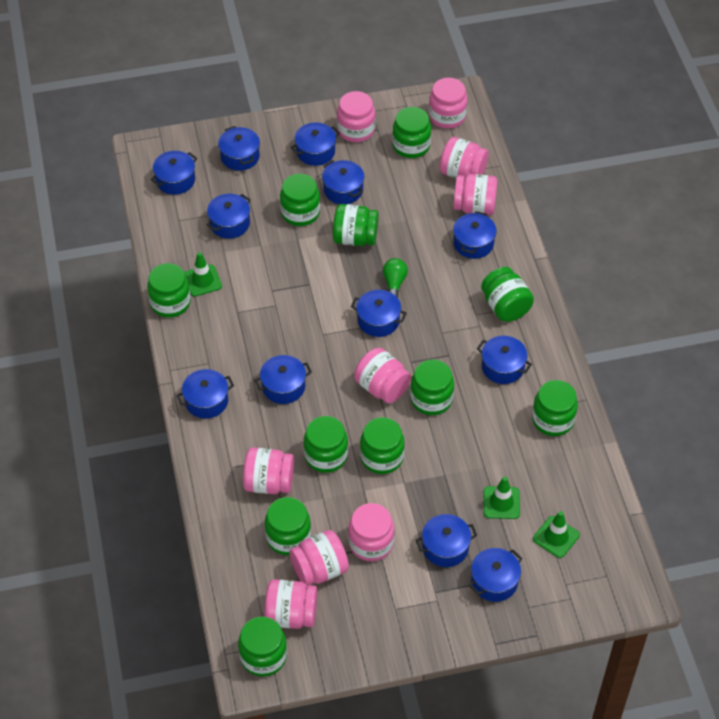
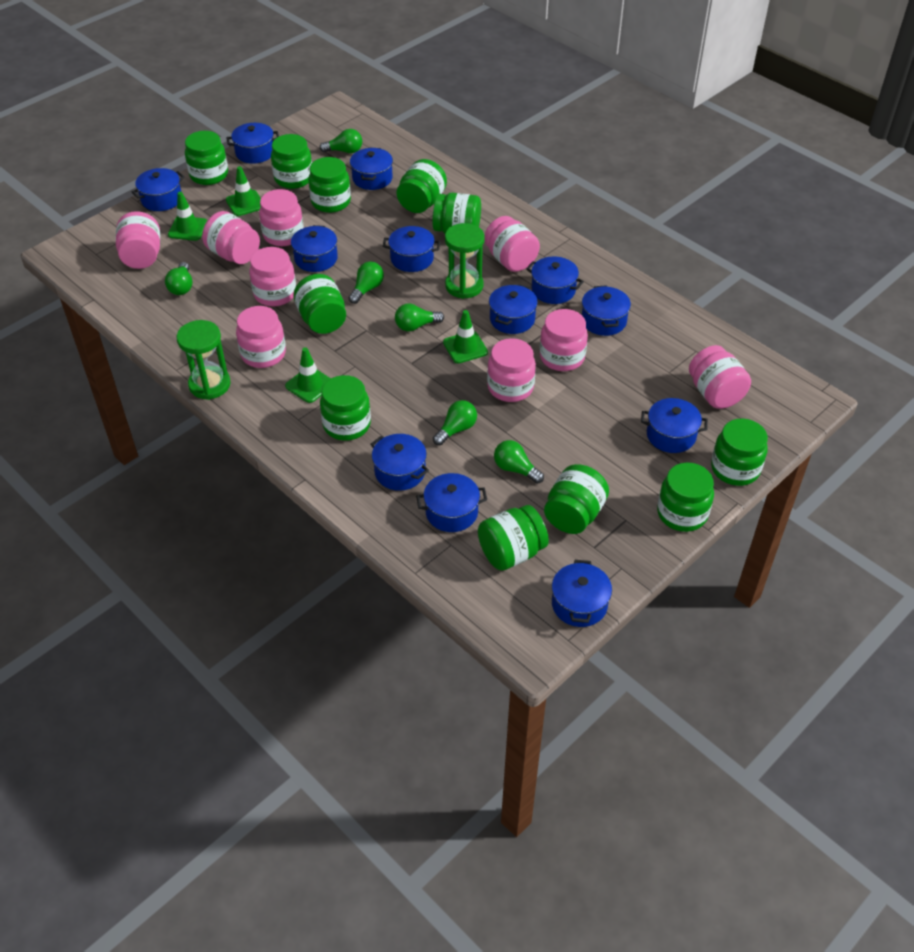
green hourglass: none = 0 -> [176,320,230,400] [445,223,485,299] = 2
green light bulb: [383,258,408,298] = 1 -> [165,262,193,295] [319,129,362,153] [349,261,384,304] [395,303,444,331] [433,400,477,445] [494,440,544,484] = 6
green traffic cone: [184,252,222,297] [484,477,520,519] [533,511,580,558] = 3 -> [168,192,207,241] [226,166,261,216] [285,347,331,403] [443,310,488,363] = 4

